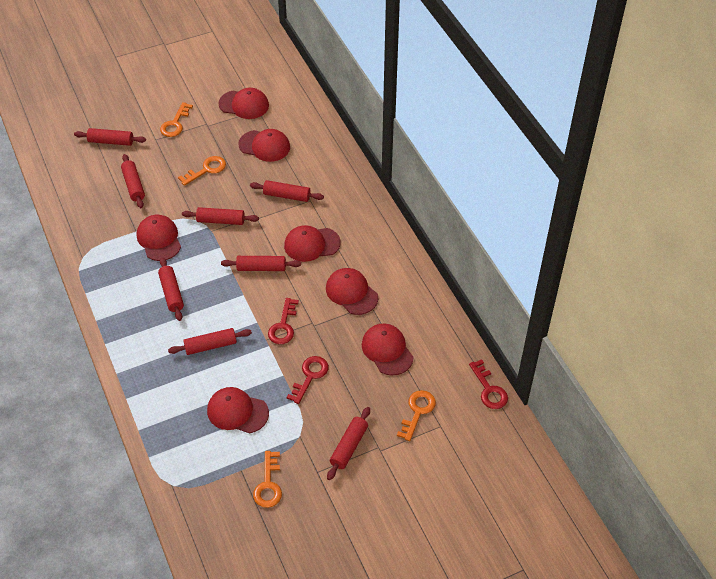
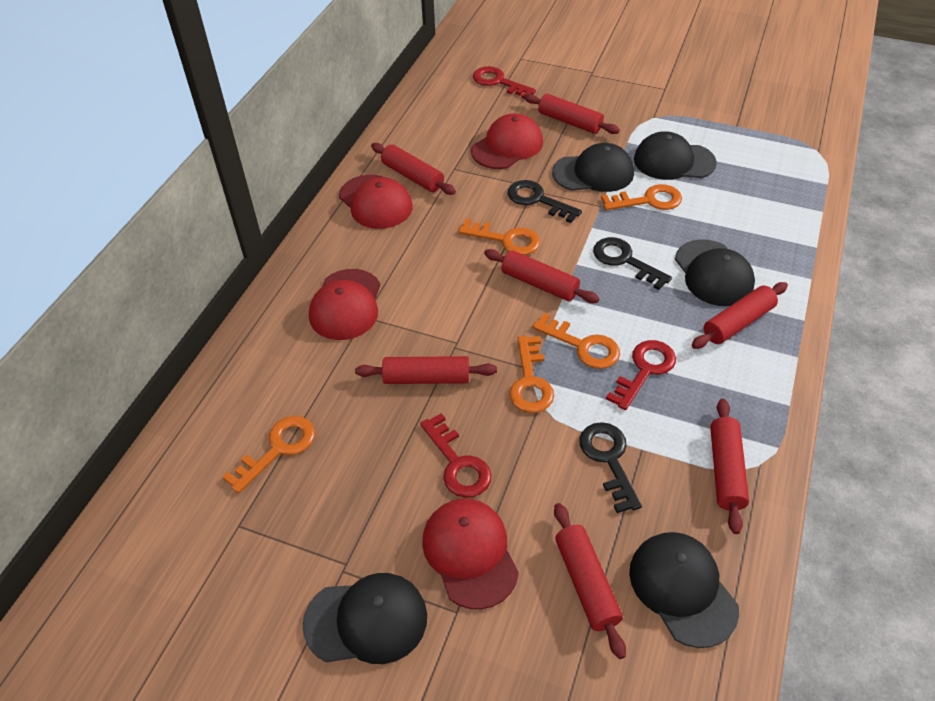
black cap: none = 0 -> [303,573,427,664] [552,143,634,192] [629,532,739,648] [634,131,717,180] [675,239,755,306] = 5
black key: none = 0 -> [508,180,582,223] [579,422,642,513] [593,237,672,290] = 3
orange key: [160,102,193,137] [178,156,226,186] [253,451,282,508] [397,390,436,441] = 4 -> [222,416,315,493] [458,219,540,255] [509,336,554,413] [532,313,620,369] [601,184,682,210] = 5
red cap: [137,215,181,261] [207,387,269,433] [218,88,269,119] [239,129,290,162] [284,225,341,262] [326,268,378,315] [362,323,413,376] = 7 -> [309,269,380,340] [339,175,413,229] [422,499,519,609] [471,113,543,169] = 4
red rolling pin: [74,128,146,146] [121,154,145,208] [158,257,184,321] [168,328,252,355] [182,207,259,225] [221,256,301,271] [250,180,324,202] [327,407,370,480] = 8 -> [355,356,497,384] [371,143,456,195] [484,249,599,303] [524,94,620,134] [554,503,626,659] [692,282,788,349] [710,399,749,534] = 7

